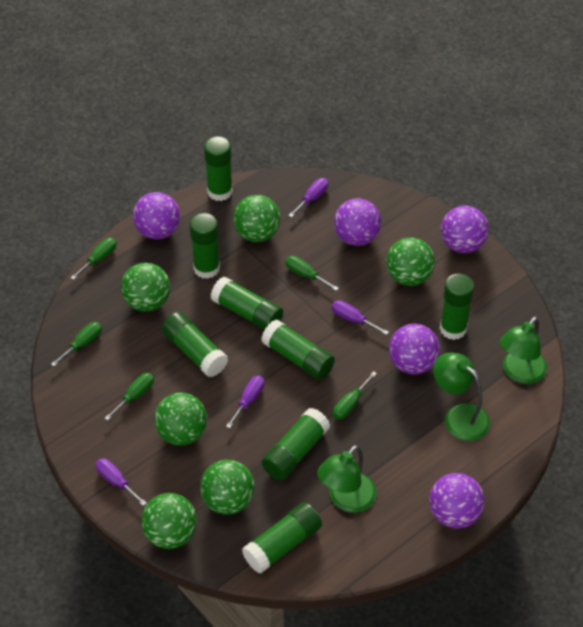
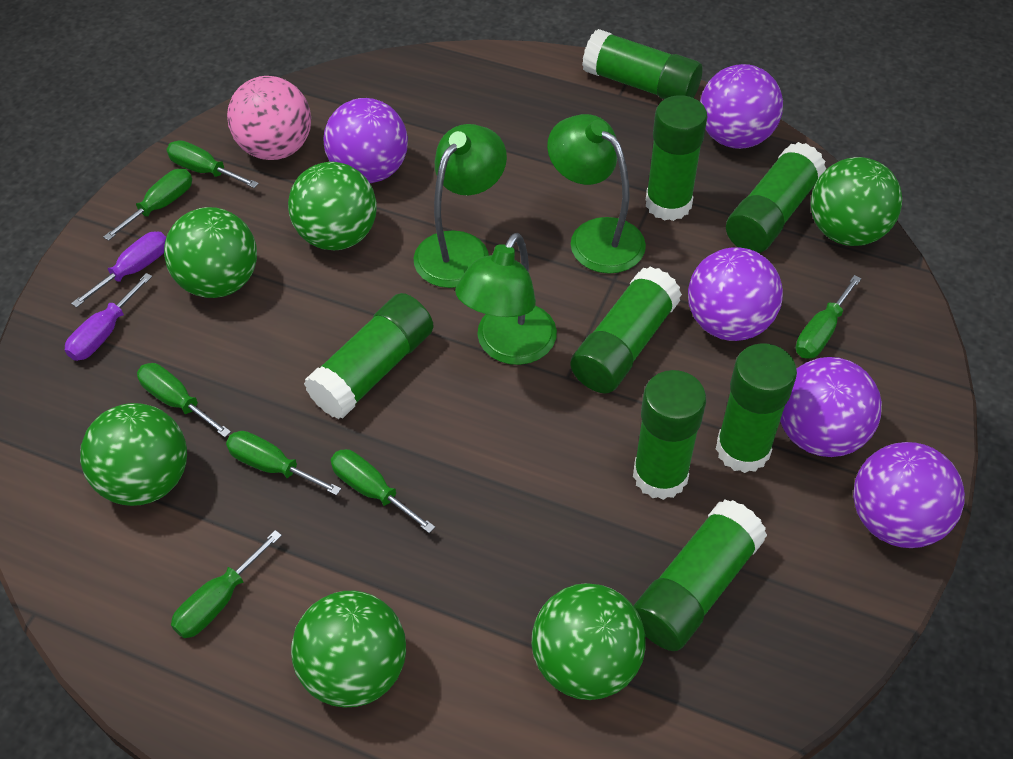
green screwdriver: [51,322,102,366] [71,238,116,280] [105,373,154,421] [285,256,339,291] [333,371,377,420] = 5 -> [103,169,192,241] [137,363,231,437] [166,140,259,188] [171,530,282,638] [226,431,341,496] [330,449,435,533] [796,275,861,359] = 7
pink ball: none = 0 -> [227,76,311,160] = 1
purple screwdriver: [96,459,147,506] [226,376,264,428] [288,178,328,217] [332,300,389,335] = 4 -> [65,273,152,361] [71,232,166,308] = 2

